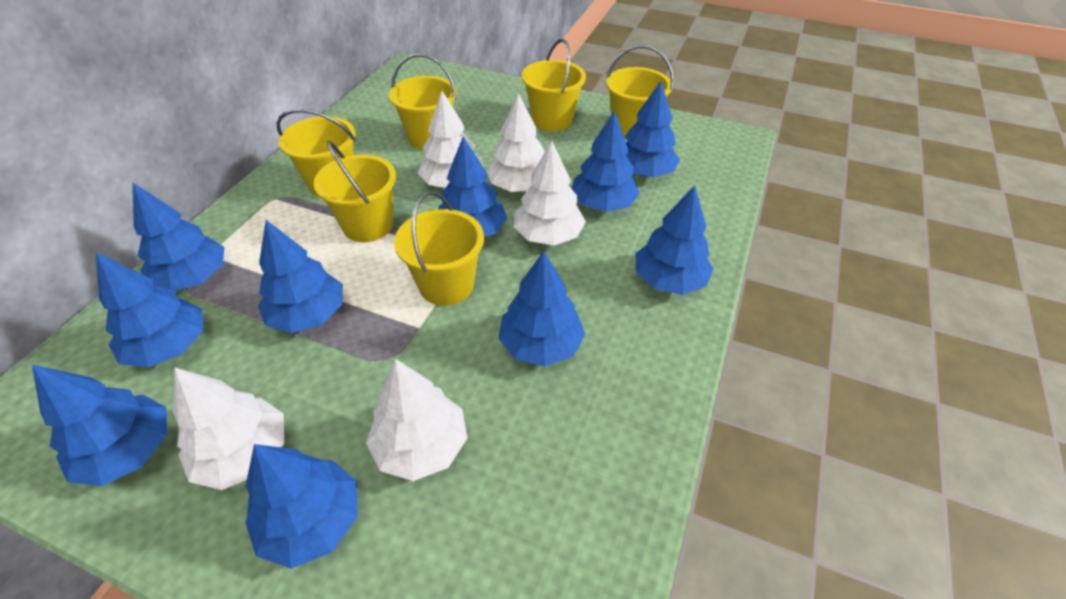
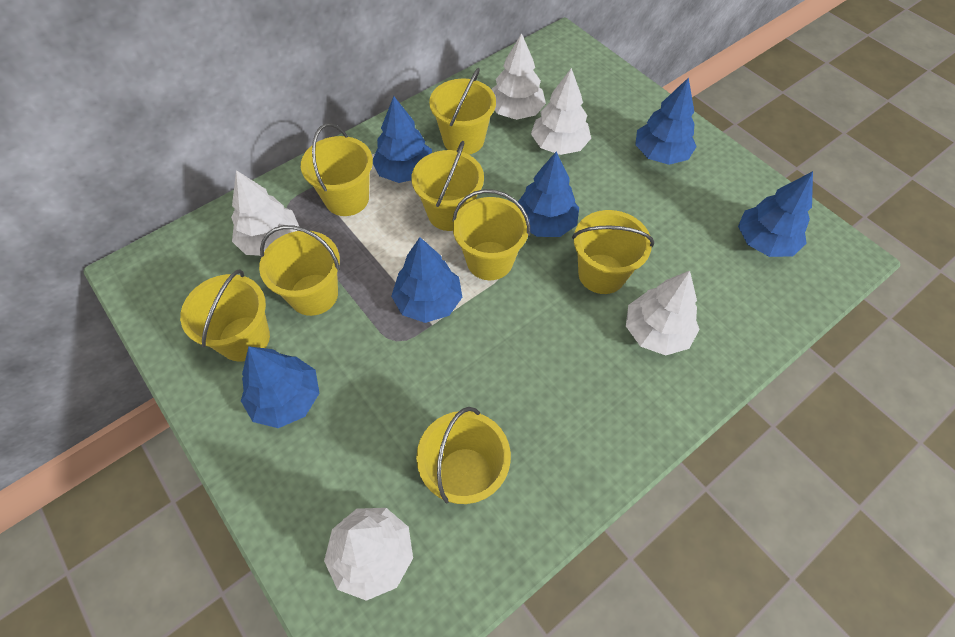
blue tree: [32,365,167,486] [96,252,203,368] [133,183,224,292] [245,444,358,569] [258,220,343,333] [439,137,507,237] [498,251,585,366] [572,110,640,212] [625,81,680,177] [636,185,714,295] = 10 -> [241,346,319,428] [373,96,432,183] [391,237,462,323] [518,151,579,237] [635,77,697,165] [738,171,813,257] = 6
yellow bucket: [276,109,356,196] [314,141,396,242] [389,54,457,150] [394,191,484,306] [522,39,586,131] [606,45,674,138] = 6 -> [180,269,270,361] [259,225,340,316] [301,123,373,216] [411,141,484,231] [416,407,511,504] [429,68,496,155] [452,189,530,280] [572,210,654,294] = 8

